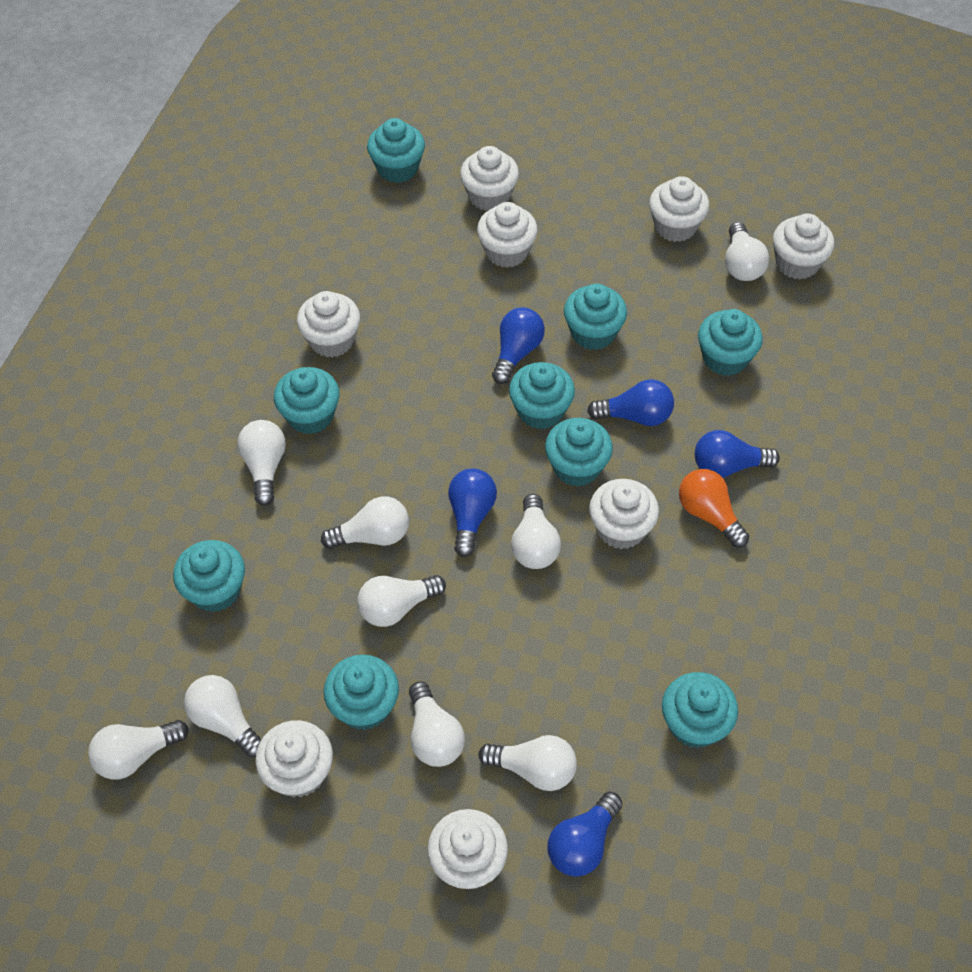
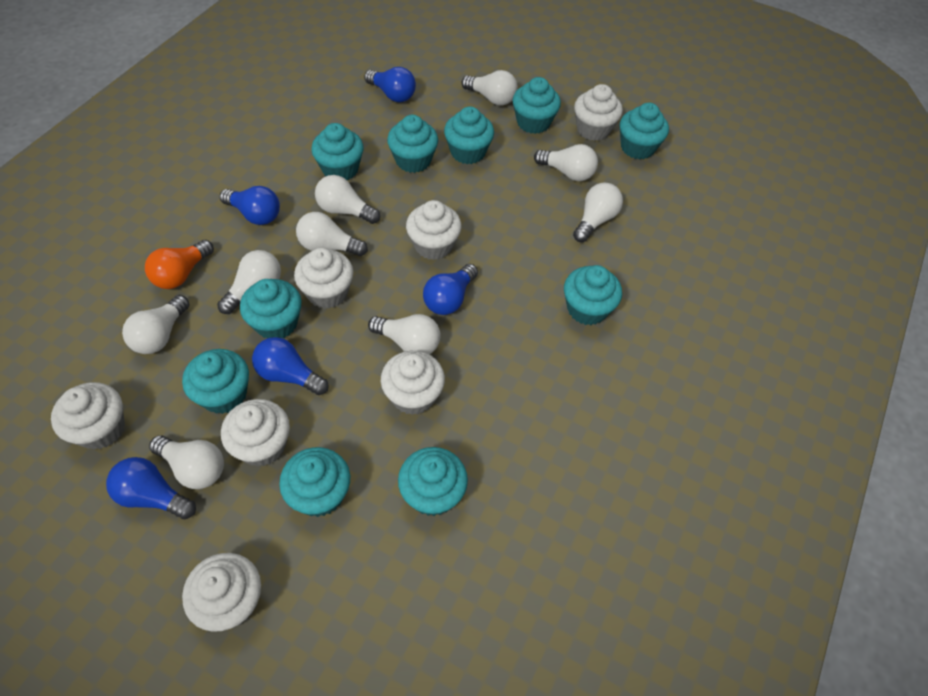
turquoise cupcake: [173,540,245,612] [274,367,340,434] [324,655,399,730] [367,118,425,183] [509,362,575,430] [545,418,613,487] [564,284,627,350] [662,672,738,748] [698,309,763,376] = 9 -> [182,349,249,414] [240,279,301,338] [279,447,350,517] [311,123,364,180] [387,115,438,173] [398,447,468,516] [444,106,494,164] [512,77,561,134] [564,265,622,325] [620,103,669,160] = 10
white cupcake: [255,720,333,798] [297,291,360,358] [427,809,508,889] [460,146,519,211] [477,202,538,268] [589,479,659,549] [649,176,709,242] [773,213,834,279] = 8 -> [51,382,125,450] [182,553,261,632] [221,399,290,466] [294,248,353,309] [381,351,445,415] [406,200,462,260] [574,84,623,141] = 7

